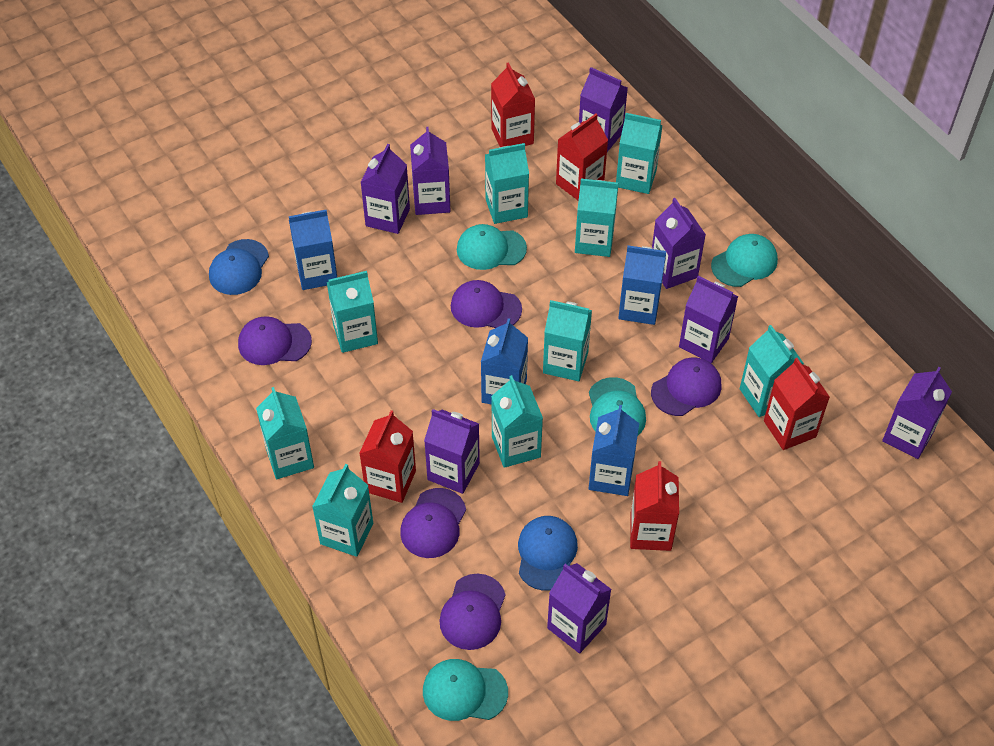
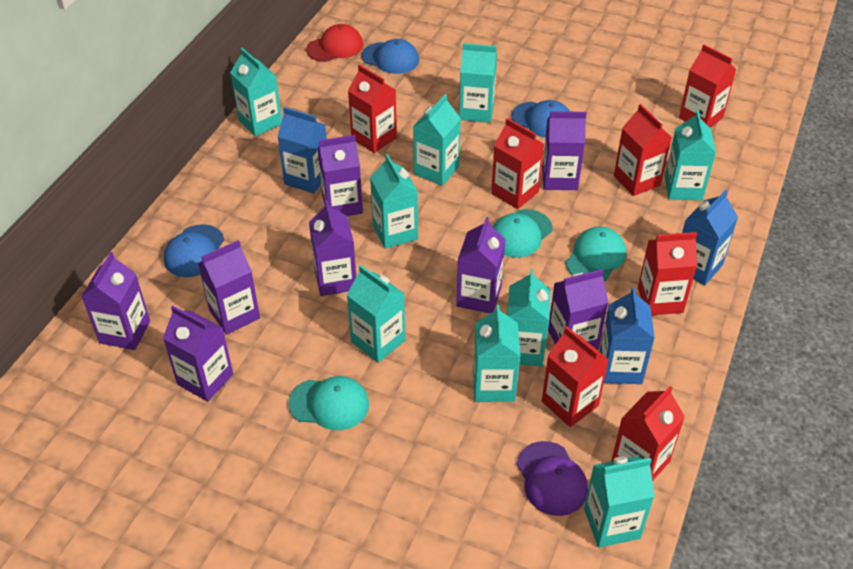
blue cap: [209,239,269,295] [518,516,578,591] = 2 -> [164,224,224,277] [362,39,419,74] [512,100,570,138] = 3
blue carton: [289,210,337,290] [481,318,528,405] [589,405,639,496] [618,245,666,325] = 4 -> [277,107,327,194] [599,287,655,384] [682,190,738,285] = 3
purple cap: [238,316,312,365] [400,488,466,558] [439,574,506,650] [451,280,522,328] [651,357,722,416] = 5 -> [517,441,588,516] = 1
red cap: none = 0 -> [306,24,363,62] = 1
red carton: [359,410,416,503] [491,62,535,147] [556,114,608,201] [630,461,679,551] [764,358,830,450] = 5 -> [348,64,397,153] [491,118,544,209] [542,326,609,427] [611,386,685,481] [614,104,672,196] [638,232,697,315] [679,44,736,128] = 7
turquoise cap: [423,659,508,721] [457,224,527,270] [589,377,646,435] [711,234,778,287] = 4 -> [288,376,369,430] [493,209,552,258] [566,226,626,281] = 3

